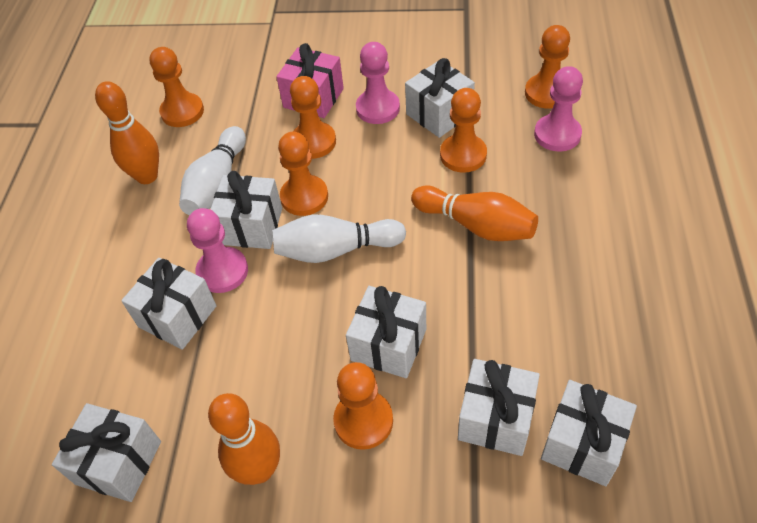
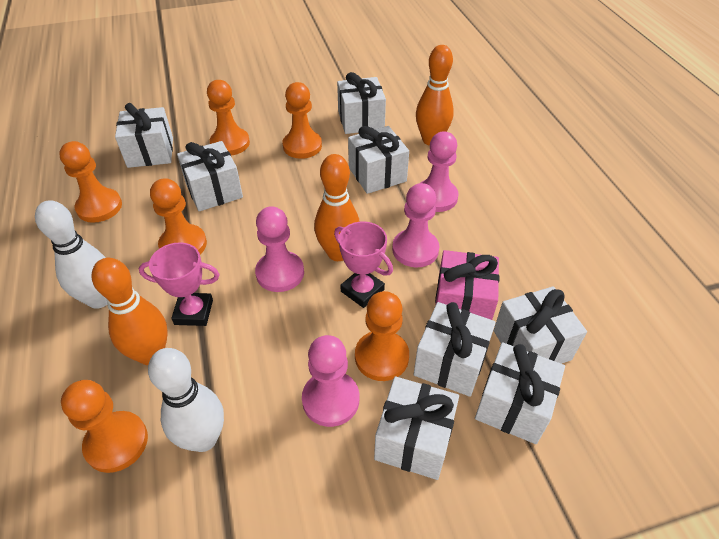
pink pawn: [187,208,248,293] [356,42,400,124] [534,66,583,152] = 3 -> [255,206,304,292] [302,335,359,427] [392,183,439,267] [421,132,459,212] = 4
pink trophy: none = 0 -> [139,242,220,326] [334,221,393,308] = 2
white gift: [52,403,161,502] [121,258,217,350] [210,171,282,249] [346,286,426,378] [405,58,475,138] [458,359,540,456] [541,380,637,486] = 7 -> [115,103,173,168] [177,141,243,211] [337,72,386,134] [348,126,409,194] [374,377,459,480] [414,302,496,397] [475,342,565,444] [494,286,587,364] = 8

